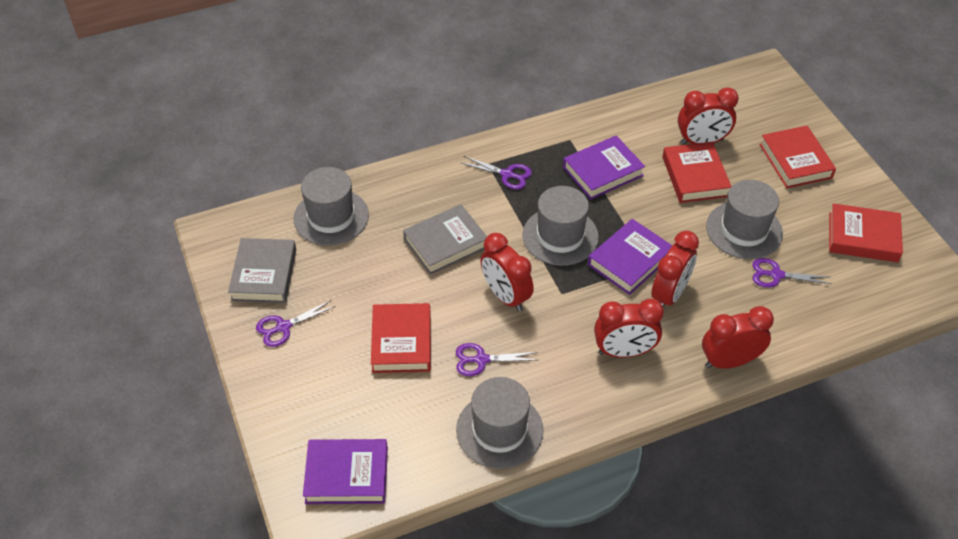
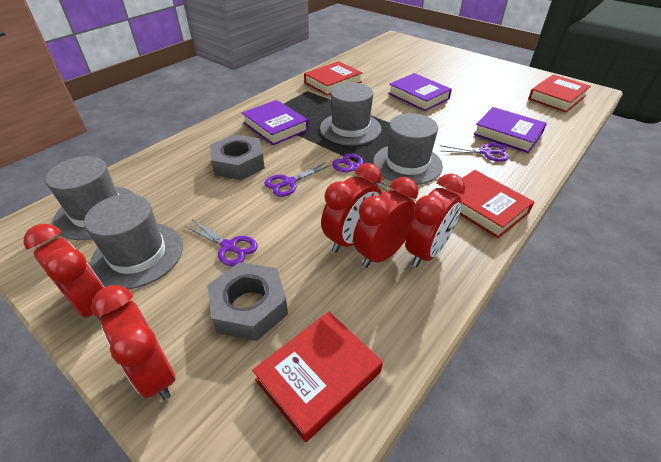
grey book: [228,238,296,303] [403,204,487,275] = 2 -> none = 0
grey nut: none = 0 -> [207,262,288,341] [210,134,265,180] = 2

